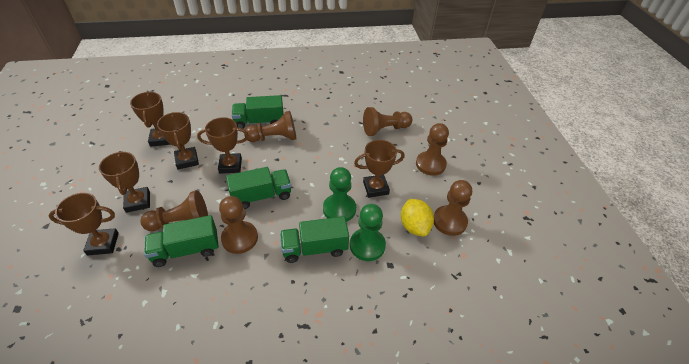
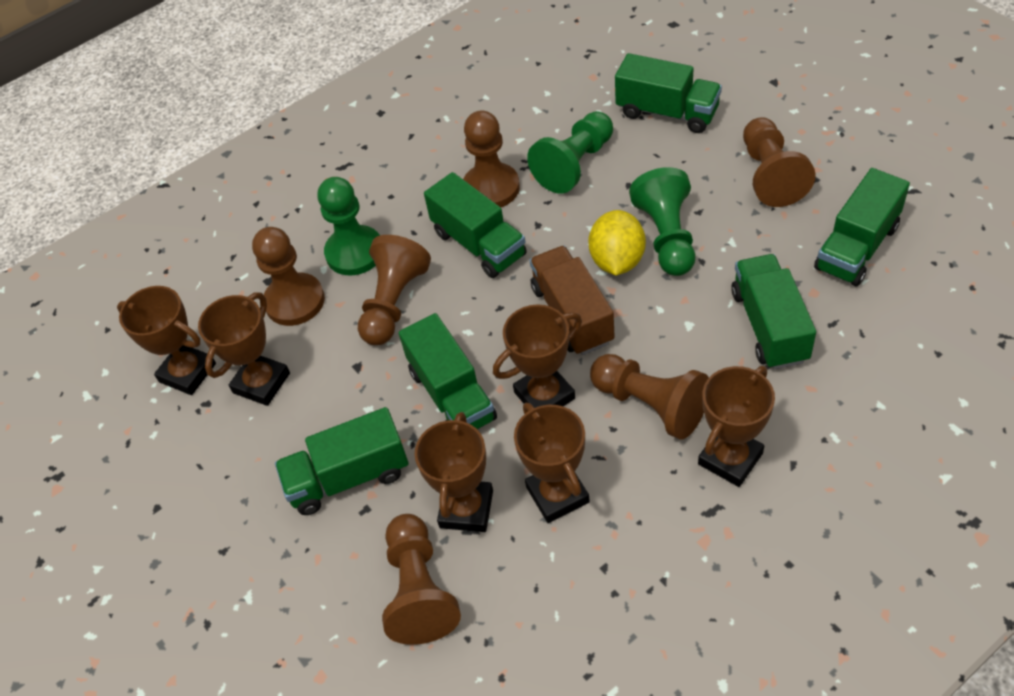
brown truck: none = 0 -> [529,246,615,355] = 1
green pawn: [323,167,356,222] [350,204,386,261] = 2 -> [317,177,380,276] [527,111,613,194] [629,167,696,276] = 3
green truck: [144,215,219,267] [226,167,291,209] [231,95,284,129] [280,216,349,263] = 4 -> [275,407,409,515] [399,313,497,429] [424,172,527,278] [615,53,722,133] [731,254,816,369] [814,168,910,286] = 6

